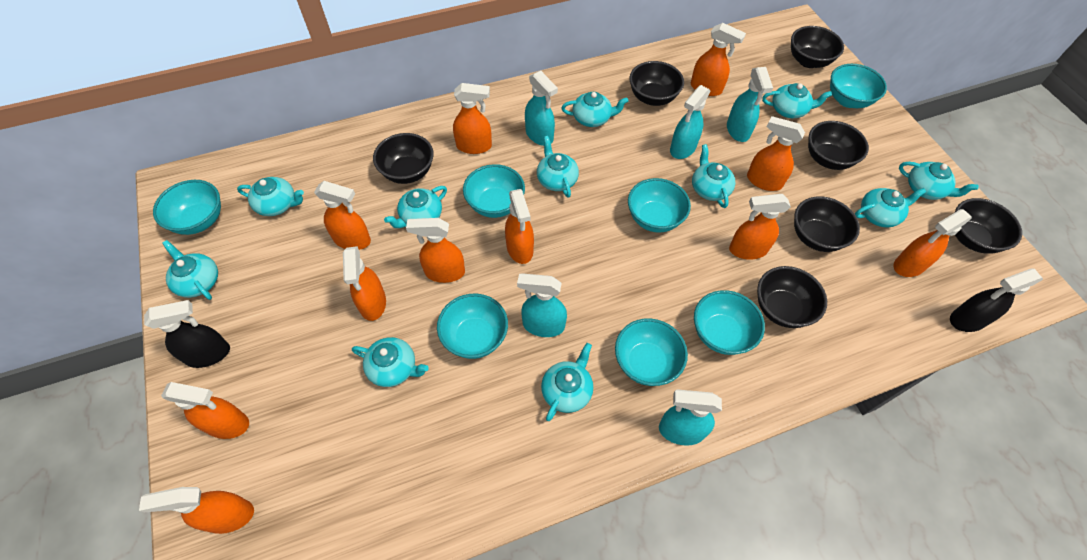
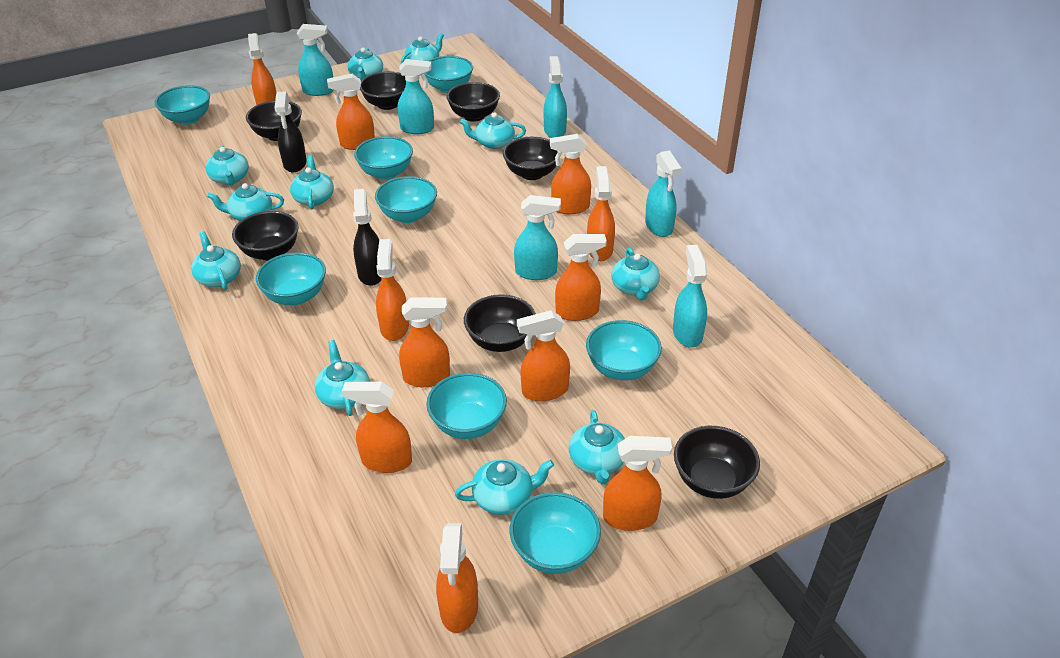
turquoise bowl: [153,180,221,235] [437,294,508,359] [463,164,525,218] [615,318,688,386] [628,178,691,233] [694,290,765,355] [830,64,887,108] = 7 -> [155,85,210,125] [256,252,326,305] [354,136,413,180] [375,176,437,223] [424,56,473,93] [426,373,507,439] [510,492,601,574] [586,320,662,380] = 8
turquoise spray bottle: [517,273,567,337] [525,71,558,146] [659,389,722,446] [670,85,711,159] [727,67,773,142] = 5 -> [297,24,334,96] [398,59,434,134] [514,195,561,280] [544,56,567,138] [645,150,682,237] [673,245,707,348] = 6

